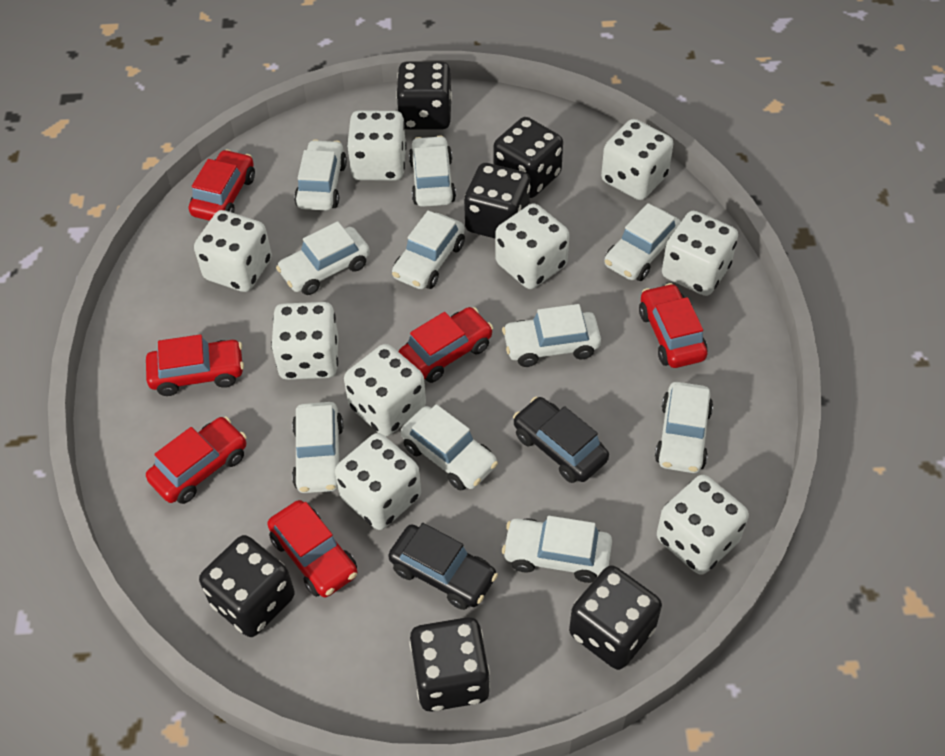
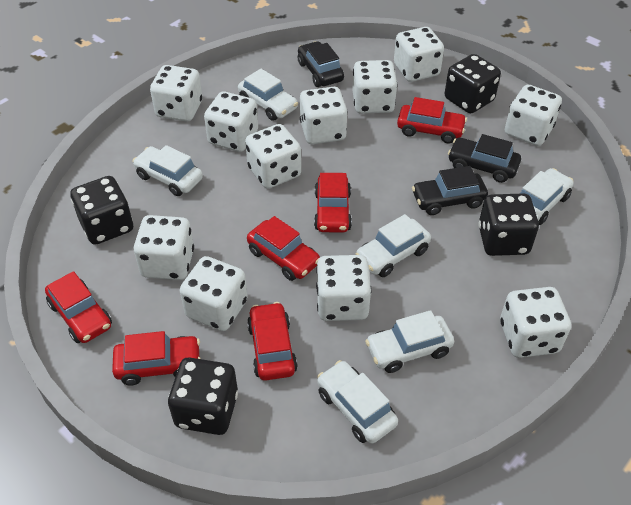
black car: [388,523,498,610] [513,397,609,483] = 2 -> [298,41,344,87] [412,166,488,215] [448,134,521,183] = 3
black dice: [199,535,295,637] [396,61,452,130] [409,617,490,712] [464,163,530,238] [493,117,563,198] [569,565,662,670] = 6 -> [70,176,133,245] [168,357,238,435] [445,54,501,114] [478,193,539,256] = 4
white car: [276,221,370,295] [292,402,343,493] [294,139,347,210] [392,211,465,289] [401,404,498,491] [409,135,456,207] [502,304,601,367] [502,516,612,583] [604,203,681,281] [655,382,713,473] = 10 -> [133,145,203,196] [238,69,298,121] [317,360,398,444] [355,214,431,277] [365,310,454,373] [520,168,574,225] = 6
white dice: [194,210,272,292] [271,302,338,380] [335,433,421,530] [344,344,426,436] [347,110,407,181] [495,204,570,289] [601,119,673,200] [657,475,749,575] [662,211,738,296] = 9 -> [134,215,194,280] [150,65,202,121] [180,256,248,331] [204,92,258,152] [245,124,301,189] [300,87,348,144] [316,255,372,321] [352,60,397,114] [394,27,444,82] [500,287,571,358] [505,85,562,146] = 11

